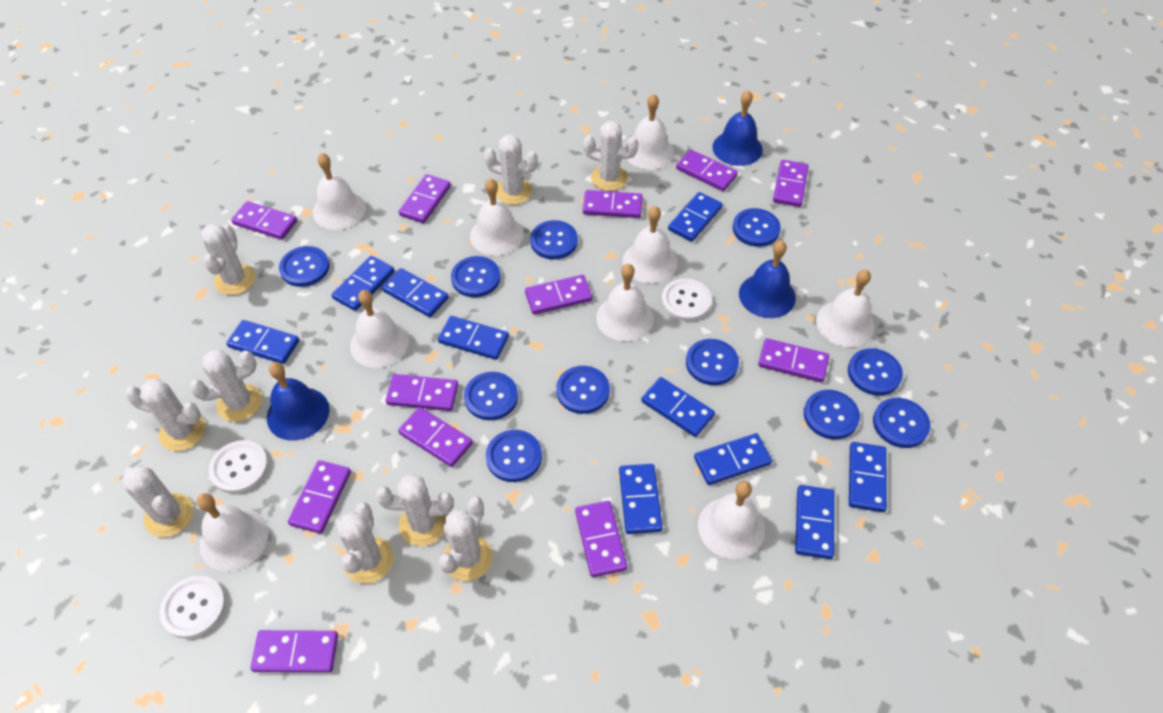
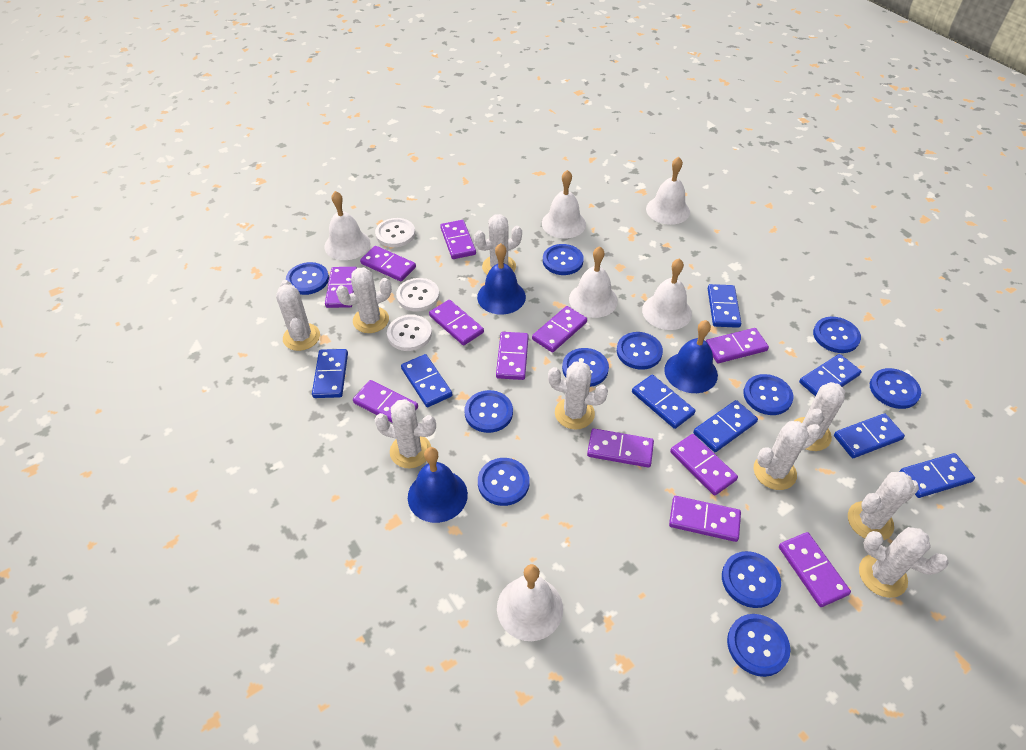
blue domino: [226,320,299,364] [332,256,395,311] [382,268,449,317] [438,316,509,360] [619,464,663,534] [641,377,715,437] [668,192,723,242] [694,433,772,485] [795,485,835,559] [849,442,887,512] = 10 -> [312,349,348,398] [401,354,452,407] [632,375,696,429] [693,400,758,452] [708,284,741,328] [799,354,861,397] [834,413,905,458] [899,453,975,498] = 8
white bell: [197,493,269,571] [313,153,366,230] [350,290,409,368] [470,178,524,256] [596,264,654,342] [622,206,678,283] [625,94,674,170] [698,481,765,559] [816,269,875,347] = 9 -> [325,191,370,260] [497,564,563,641] [542,170,586,239] [569,246,618,318] [642,258,692,330] [646,157,690,225] = 6

